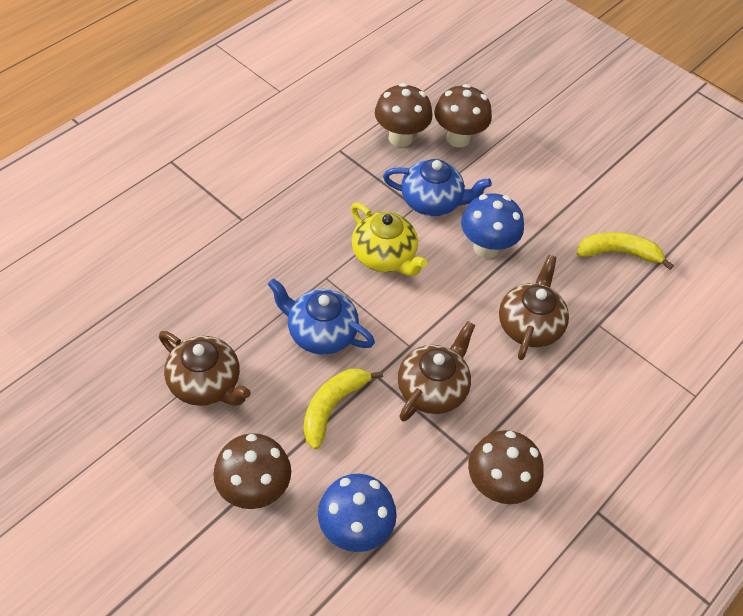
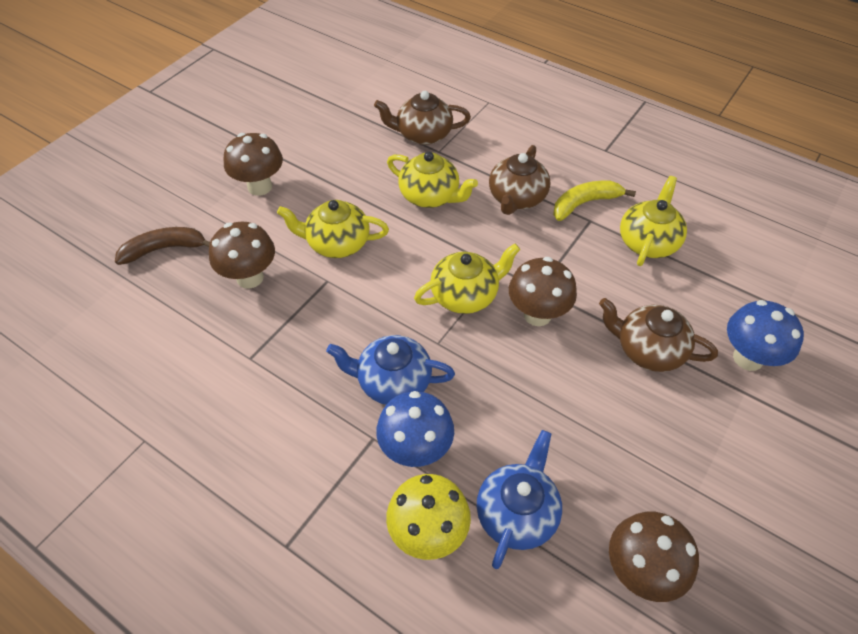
brown banana: none = 0 -> [115,227,210,265] = 1
yellow banana: [303,369,383,449] [576,232,674,270] = 2 -> [553,181,636,221] = 1
yellow mushroom: none = 0 -> [386,474,471,560] = 1
yellow teapot: [351,203,427,276] = 1 -> [277,200,389,258] [387,152,478,208] [414,244,520,314] [620,176,687,266] = 4

